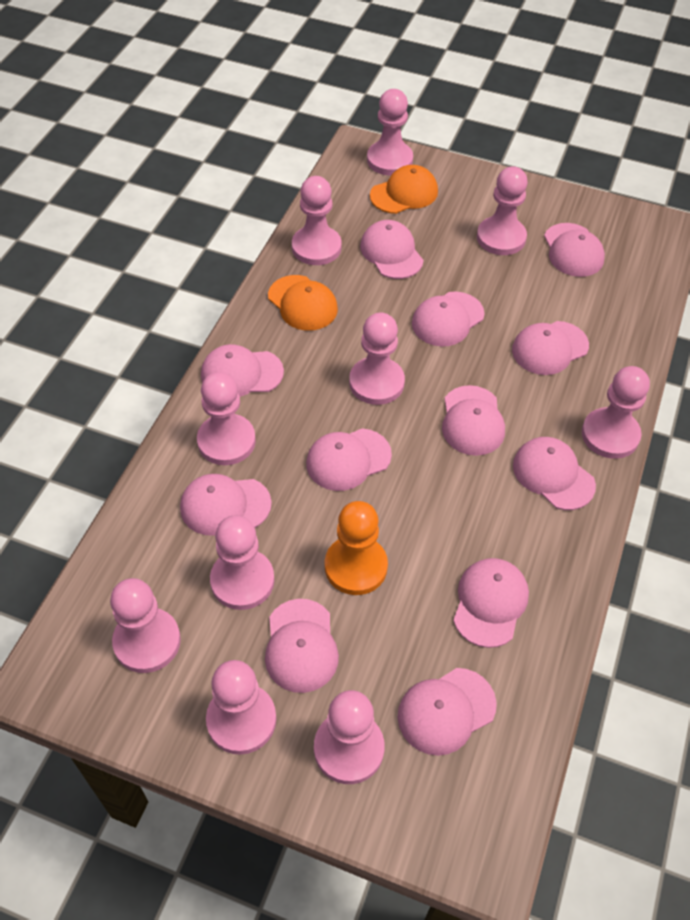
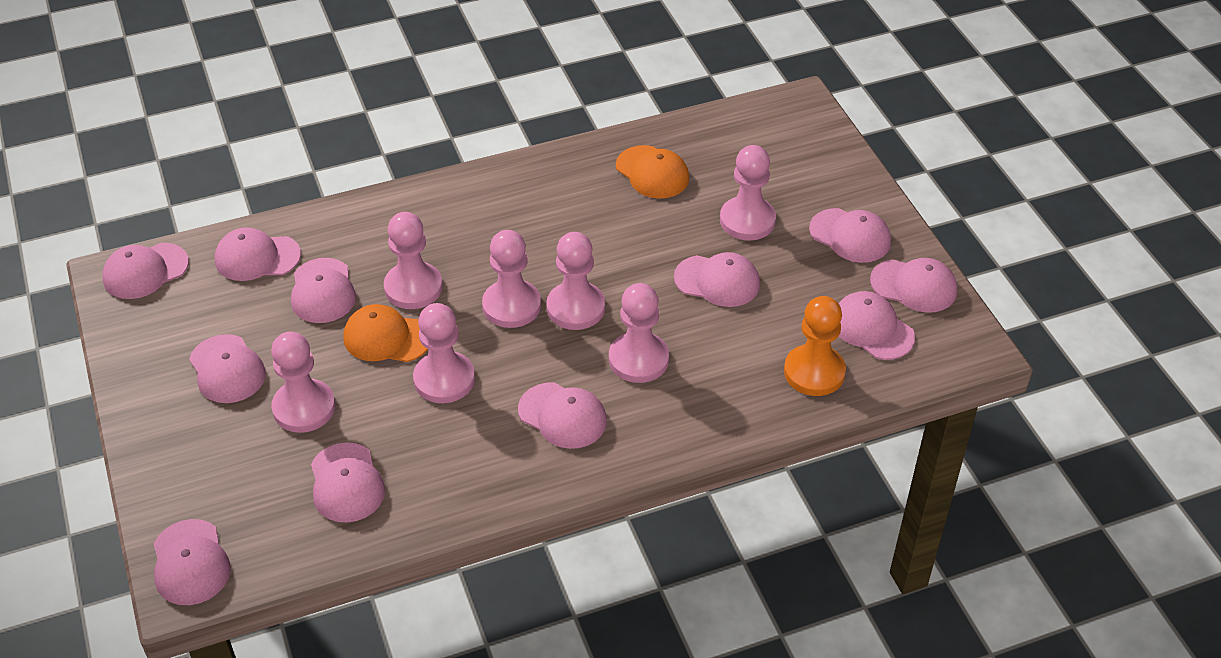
pink cap: [180,474,272,536] [201,344,284,397] [265,599,339,693] [306,428,392,491] [360,220,424,279] [398,668,497,756] [412,292,485,347] [442,385,505,456] [453,558,529,648] [512,321,589,375] [513,437,596,510] [544,223,605,277] = 12 -> [102,243,189,299] [154,519,231,605] [189,334,266,403] [215,227,301,281] [291,258,356,323] [311,442,385,523] [518,382,607,449] [674,252,760,307] [809,208,891,263] [838,291,915,360] [870,258,957,313] = 11
pink pawn: [110,578,181,673] [197,372,256,465] [206,660,276,755] [210,515,274,610] [292,176,342,265] [314,690,385,784] [349,312,405,405] [367,89,413,176] [477,166,528,255] [582,366,650,459] = 10 -> [271,332,335,433] [384,212,443,309] [413,303,475,403] [482,230,541,328] [546,232,605,330] [609,283,669,383] [720,145,776,240] = 7

